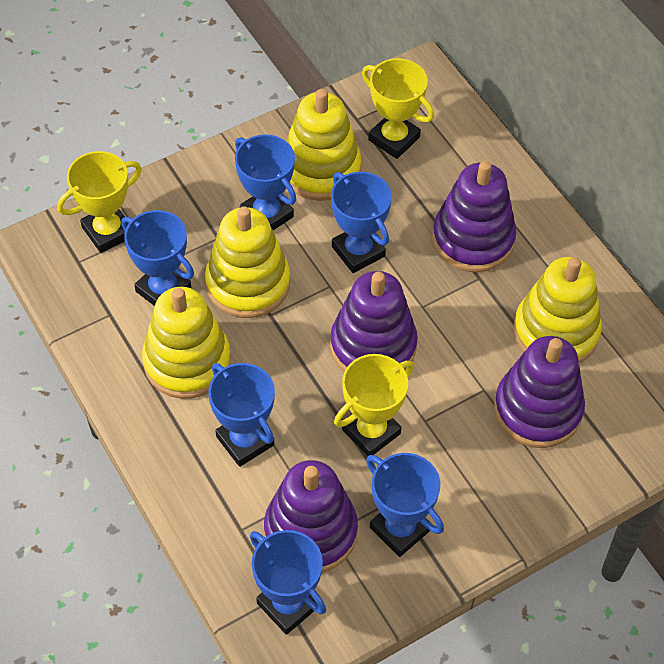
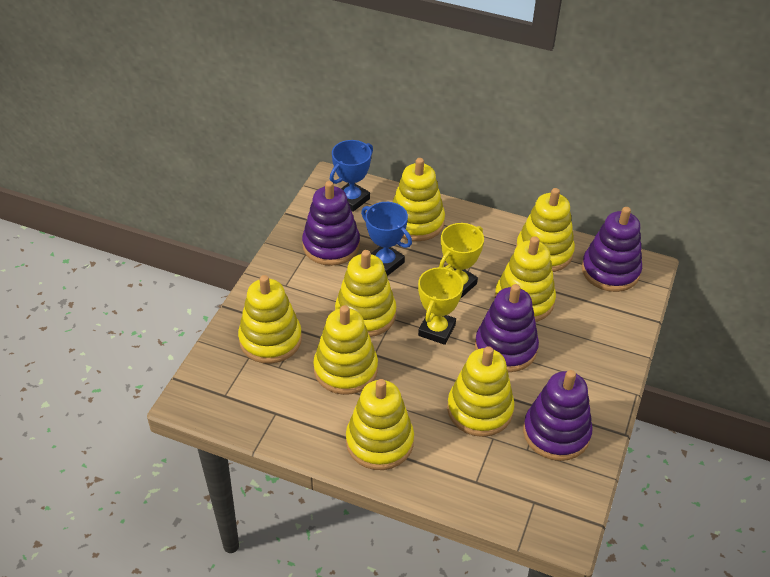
blue trophy: [121,210,194,306] [208,363,275,467] [235,134,296,230] [250,530,326,635] [331,172,392,273] [366,453,444,557] = 6 -> [330,140,373,212] [361,202,412,276] = 2
yellow stacking toy: [142,287,231,399] [205,206,290,318] [286,89,361,201] [514,257,602,363] = 4 -> [238,275,302,364] [313,305,378,395] [335,250,396,337] [346,379,414,470] [393,158,445,241] [447,346,515,437] [494,236,556,322] [516,188,575,272] = 8
yellow trophy: [57,151,142,253] [334,354,414,456] [362,58,434,159] = 3 -> [418,267,463,345] [439,223,484,299] = 2

